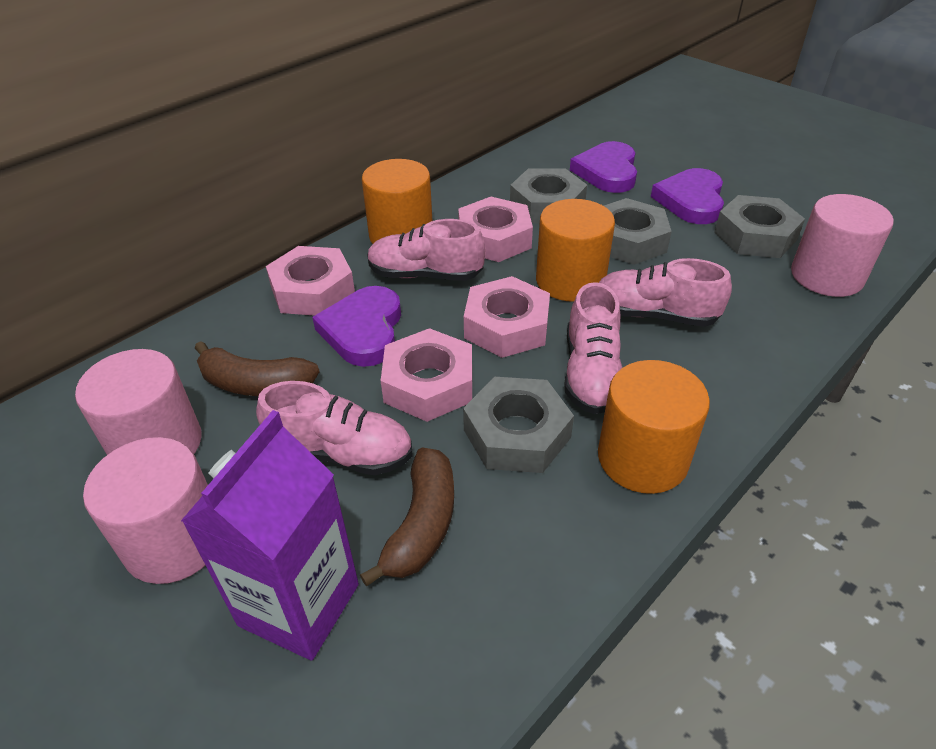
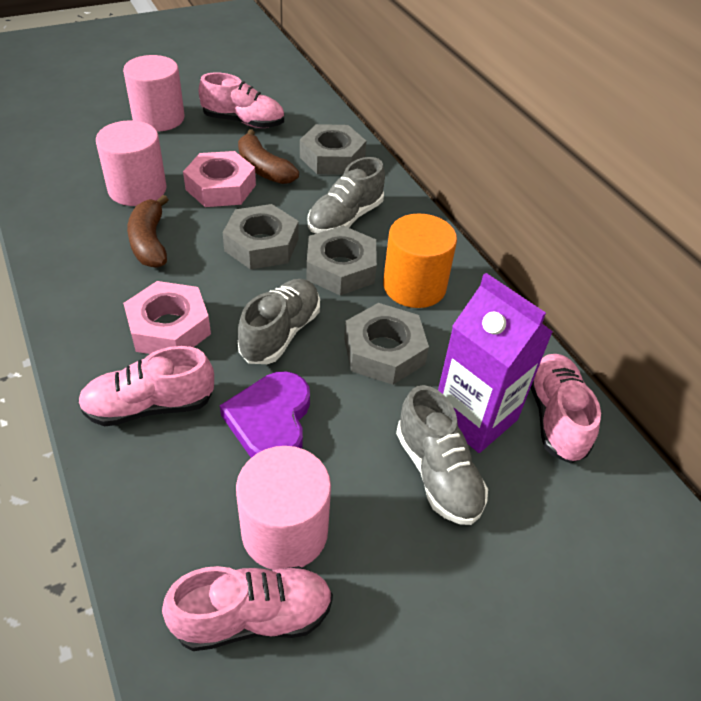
grey shoe: none = 0 -> [238,279,320,364] [308,157,385,234] [396,385,488,525] = 3
orange cylinder: [362,159,432,244] [536,199,615,302] [598,360,710,494] = 3 -> [383,213,457,308] = 1
pink nut: [266,246,355,316] [381,328,472,422] [458,197,533,262] [464,276,550,358] = 4 -> [123,281,211,354] [183,151,256,207] = 2
purple heart: [312,286,401,367] [570,141,637,193] [651,168,724,224] = 3 -> [220,371,310,458] = 1

